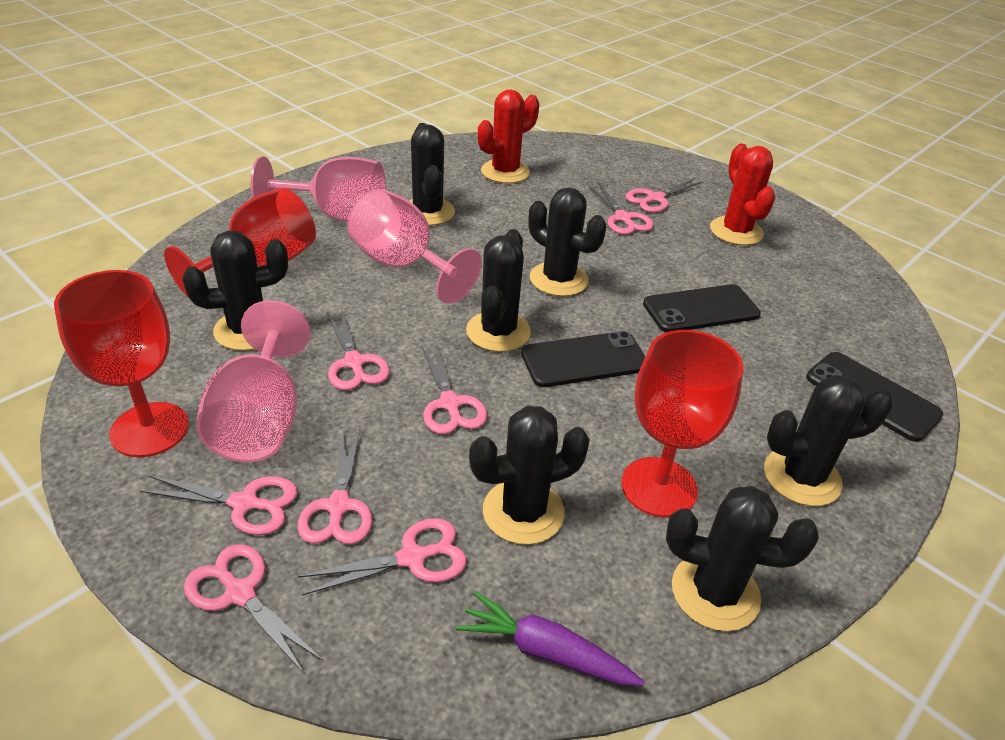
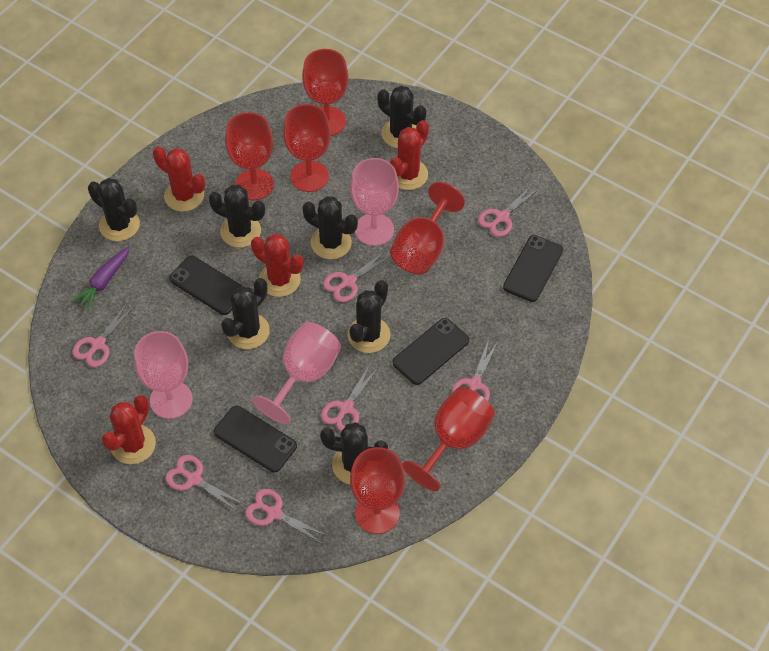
black phone: [521,331,645,387] [643,284,761,332] [806,352,943,442] = 3 -> [169,256,242,315] [214,406,297,472] [392,318,469,385] [503,235,563,302] = 4
pink scissors: [140,476,297,535] [184,544,323,674] [297,429,372,544] [298,518,467,595] [327,309,390,390] [422,343,487,434] [589,183,654,235] [626,178,703,213] = 8 -> [72,303,135,367] [165,455,243,512] [245,489,328,543] [321,365,379,431] [323,250,391,302] [452,340,498,401] [478,185,539,237] = 7
red cactus: [478,90,539,183] [710,144,775,245] = 2 -> [102,395,156,464] [153,146,205,212] [251,234,303,297] [390,120,429,190] = 4
red goblet: [54,270,189,457] [164,188,316,297] [621,330,743,518] = 3 -> [225,112,274,200] [283,104,331,192] [302,49,349,136] [350,447,405,534] [390,182,465,274] [402,387,495,491] = 6

